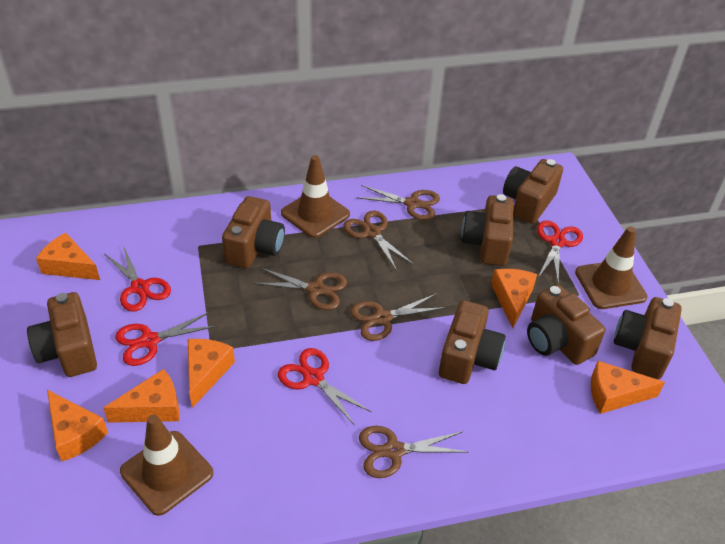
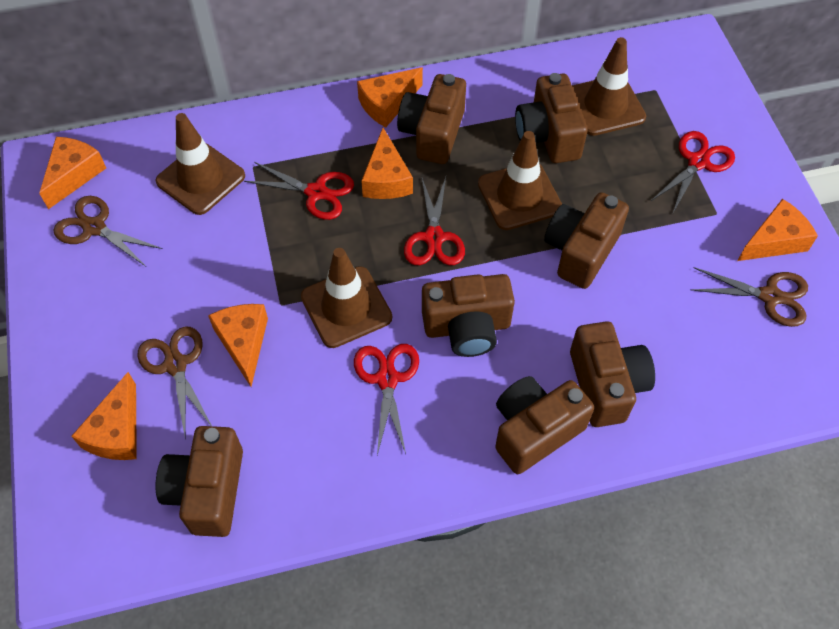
brown scissors: [253,268,347,310] [343,211,414,271] [350,293,446,341] [356,185,440,220] [359,426,468,478] = 5 -> [53,196,163,267] [137,326,212,436] [690,267,808,327] = 3
brown traffic cone: [120,414,213,516] [281,155,350,238] [575,226,647,309] = 3 -> [156,113,245,215] [301,248,392,348] [478,131,562,230] [572,37,646,136] = 4

